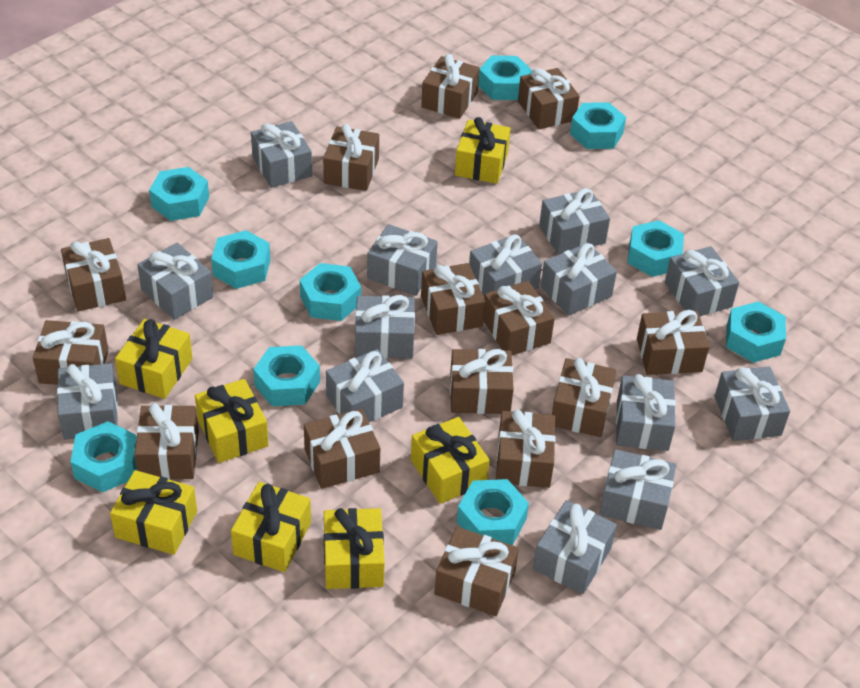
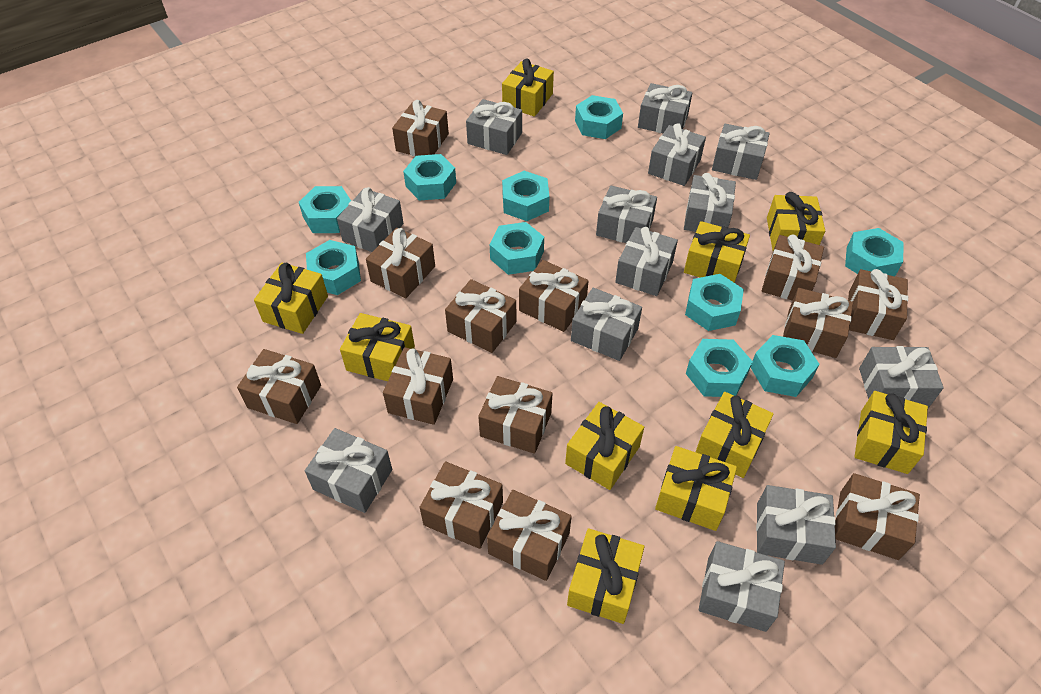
brown gift: [33,320,109,385] [61,238,126,312] [134,403,199,480] [304,409,380,489] [323,124,379,191] [421,54,480,119] [421,263,485,335] [434,527,519,616] [450,349,514,414] [484,281,555,355] [496,410,556,488] [518,68,580,129] [552,358,616,437] [637,310,709,375] = 14 -> [237,349,321,424] [366,228,435,298] [383,347,453,425] [392,100,449,156] [419,461,503,549] [445,279,516,353] [478,376,552,454] [487,490,572,581] [519,260,589,332] [762,235,824,301] [783,288,853,358] [835,473,920,560] [848,269,908,340] = 13
grey gift: [57,363,118,440] [137,243,213,320] [251,121,312,188] [326,349,404,422] [355,295,415,359] [367,224,438,296] [469,234,542,295] [533,500,617,594] [539,188,610,255] [541,243,617,316] [599,449,676,530] [616,374,676,451] [665,246,739,316] [715,366,790,441] = 14 -> [305,428,392,513] [337,187,403,252] [466,99,522,155] [571,288,642,361] [596,186,657,243] [615,227,678,296] [638,83,693,133] [648,123,706,186] [684,173,736,232] [699,541,785,632] [712,124,770,180] [756,485,836,565] [859,346,944,408] = 13
yellow gift: [110,470,197,555] [115,319,193,399] [195,379,269,463] [231,482,311,572] [324,508,385,589] [411,417,490,504] [455,117,511,184] = 7 -> [254,263,328,334] [340,313,415,381] [502,58,554,117] [565,402,644,490] [567,528,644,624] [655,446,737,531] [684,221,750,283] [696,392,774,478] [767,192,825,250] [855,391,928,474] = 10

